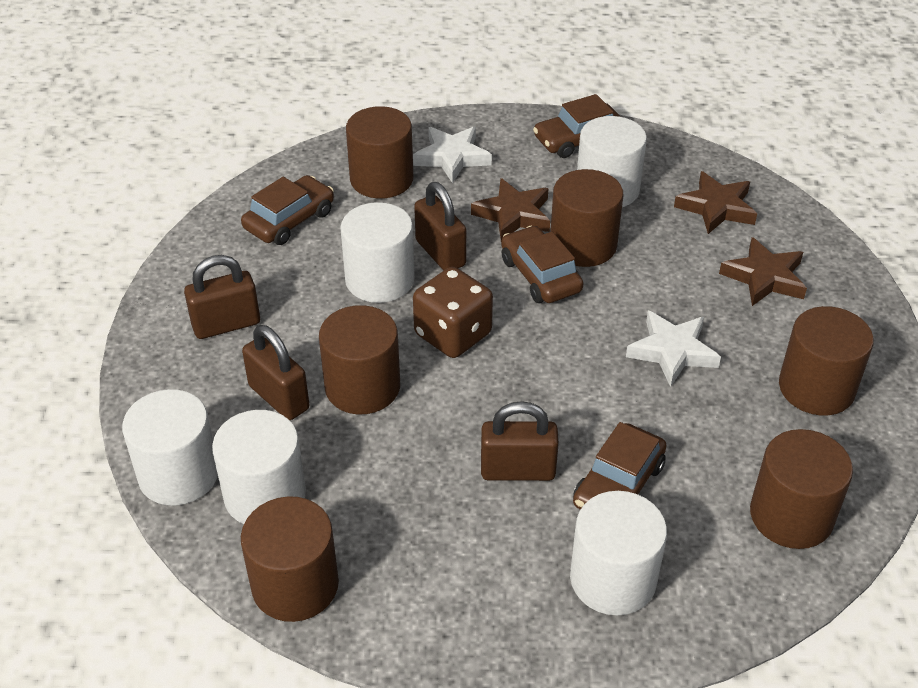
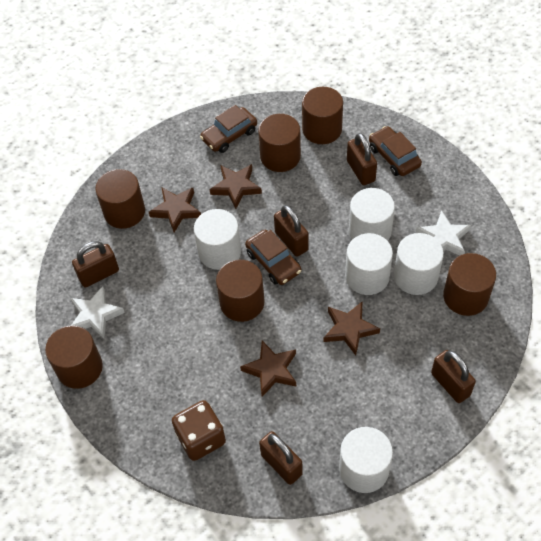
brown car: [241,175,334,245] [501,226,583,303] [533,94,621,158] [573,422,667,510] = 4 -> [200,105,257,153] [245,230,301,285] [369,126,422,176] = 3
brown padlock: [184,255,260,339] [242,325,309,420] [414,182,466,271] [481,401,559,481] = 4 -> [72,241,119,287] [259,431,303,485] [274,205,309,257] [347,133,377,185] [431,350,476,403] = 5
brown star: [471,178,550,241] [674,171,757,234] [719,237,807,306] = 3 -> [149,188,201,232] [210,164,262,209] [240,341,296,397] [323,302,380,356] = 4

